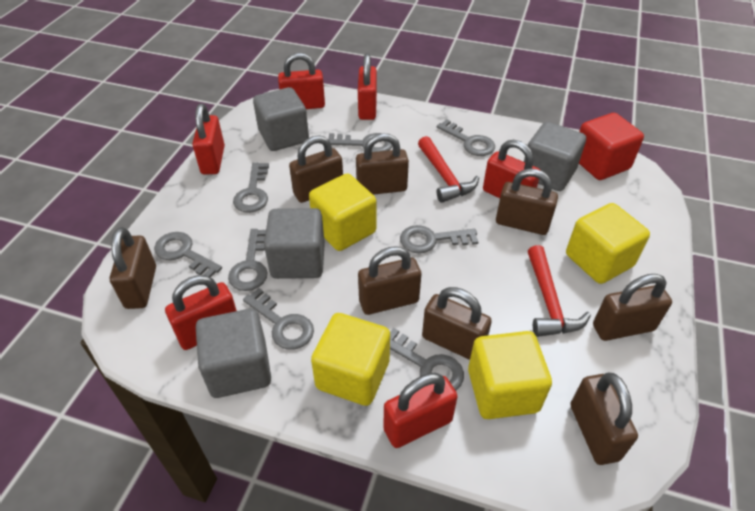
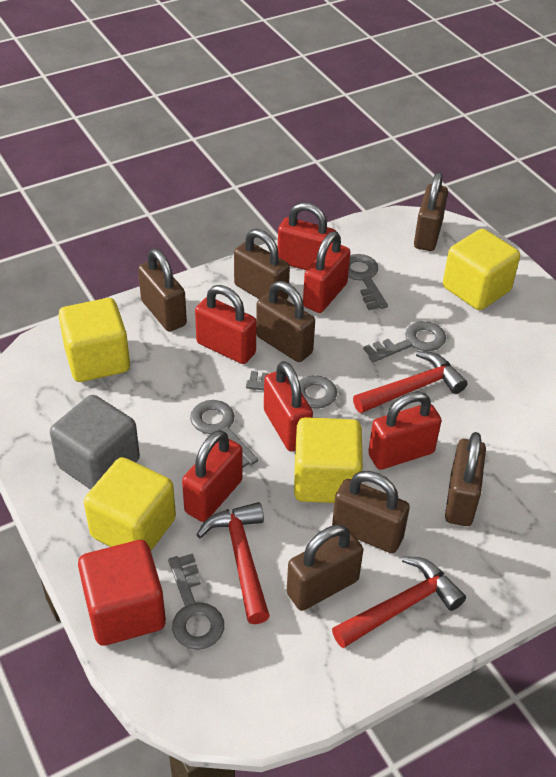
brown padlock: [110,227,156,309] [289,135,343,203] [356,133,409,195] [358,246,421,315] [422,287,492,360] [496,169,558,235] [570,373,638,465] [593,274,672,341] = 8 -> [138,248,187,332] [234,229,290,300] [256,281,315,362] [287,525,363,611] [332,471,410,553] [414,172,448,251] [445,432,486,526] = 7
grey cube: [196,309,271,398] [253,87,309,151] [264,208,325,279] [524,122,586,191] = 4 -> [50,395,140,490] = 1
grey key: [154,232,222,278] [228,229,268,291] [233,162,269,213] [243,288,314,350] [328,133,392,152] [390,328,464,391] [400,225,478,253] [437,119,495,156] = 8 -> [168,553,224,650] [190,400,258,468] [246,371,337,409] [348,254,388,310] [363,321,446,362] = 5
red hammer: [418,136,479,203] [528,245,591,337] = 2 -> [197,502,270,624] [332,556,466,648] [353,351,467,413] = 3

